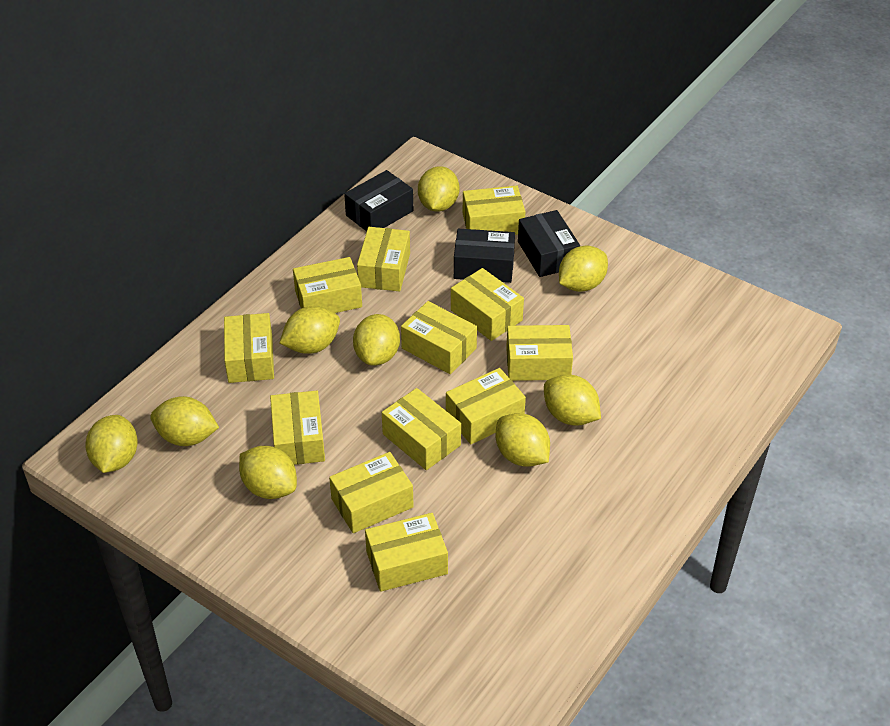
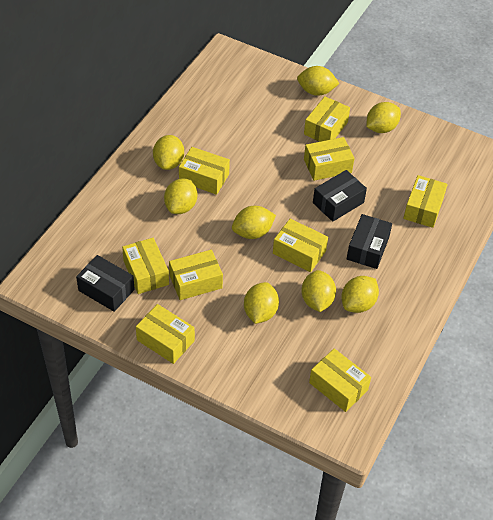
yellow box: [224,313,274,383] [270,391,325,465] [293,257,362,313] [329,452,414,533] [357,227,410,291] [365,513,448,592] [382,388,461,470] [401,301,477,374] [446,368,526,444] [451,268,524,341] [463,186,525,235] [506,325,573,381] = 12 -> [122,238,169,294] [136,304,195,364] [169,250,223,300] [179,147,230,195] [273,219,328,272] [304,97,350,142] [304,137,355,181] [309,348,371,412] [403,175,448,228] = 9
yellow lemon: [85,415,138,473] [150,396,219,446] [239,446,297,499] [279,306,340,354] [353,314,400,366] [418,166,459,212] [496,413,550,467] [544,374,601,426] [559,246,608,292] = 9 -> [153,135,184,170] [164,179,197,214] [232,206,276,239] [244,282,279,324] [297,66,339,96] [301,270,336,312] [341,276,379,313] [366,102,401,133] = 8

